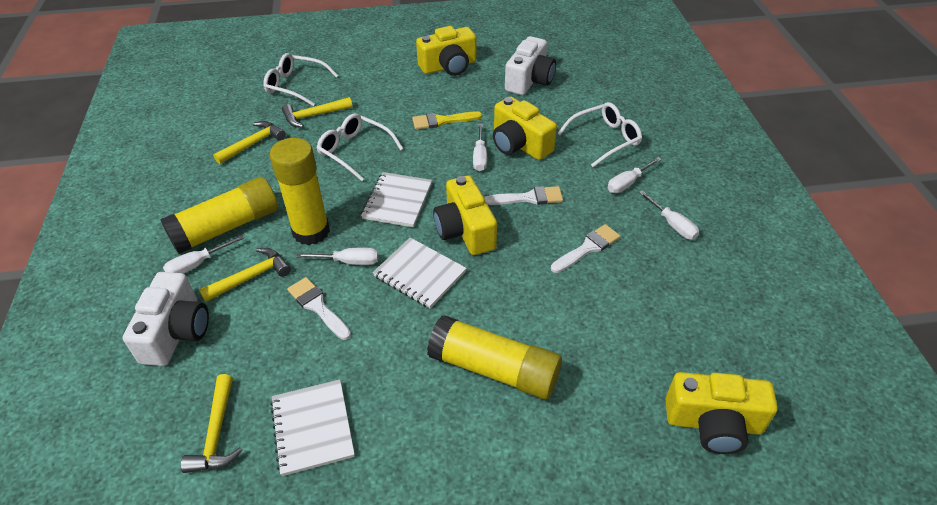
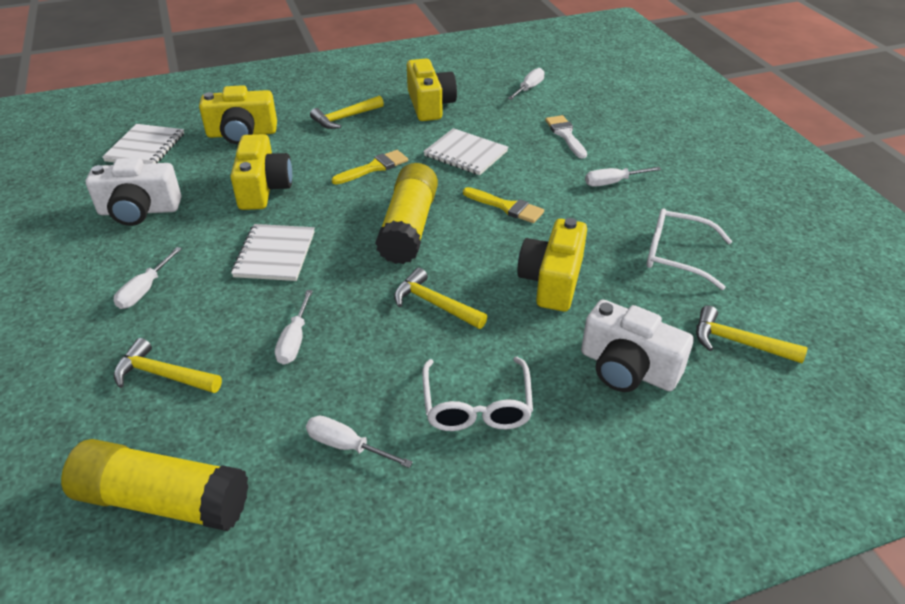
white brush: [287,277,351,340] [484,186,563,205] [551,224,621,273] = 3 -> [545,115,587,159] = 1
white glasses: [263,53,338,106] [317,113,403,181] [557,102,642,167] = 3 -> [422,357,533,431] [646,208,732,290] = 2
yellow brush: [412,111,482,129] = 1 -> [332,150,408,185] [463,187,544,223] = 2
yellow glue stick: [160,177,278,254] [269,138,330,245] [427,315,562,400] = 3 -> [61,439,248,531] [375,163,438,264] = 2

